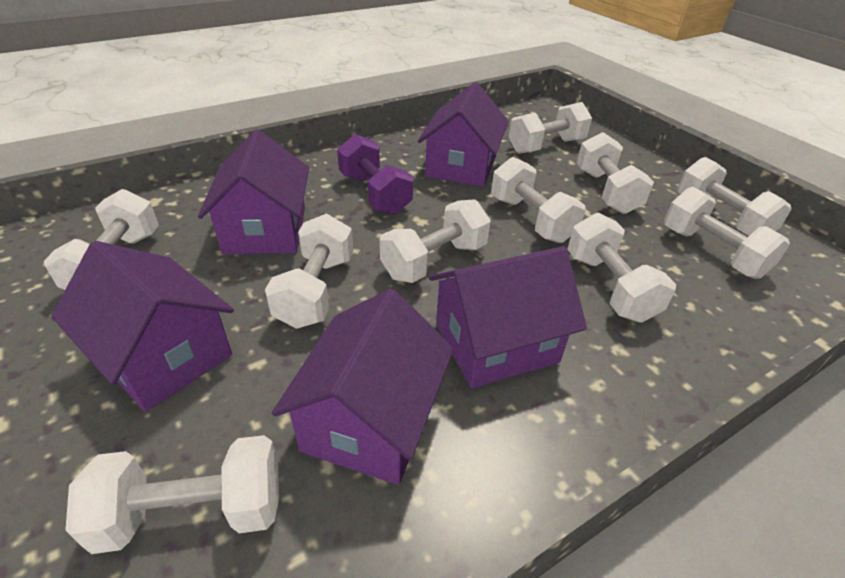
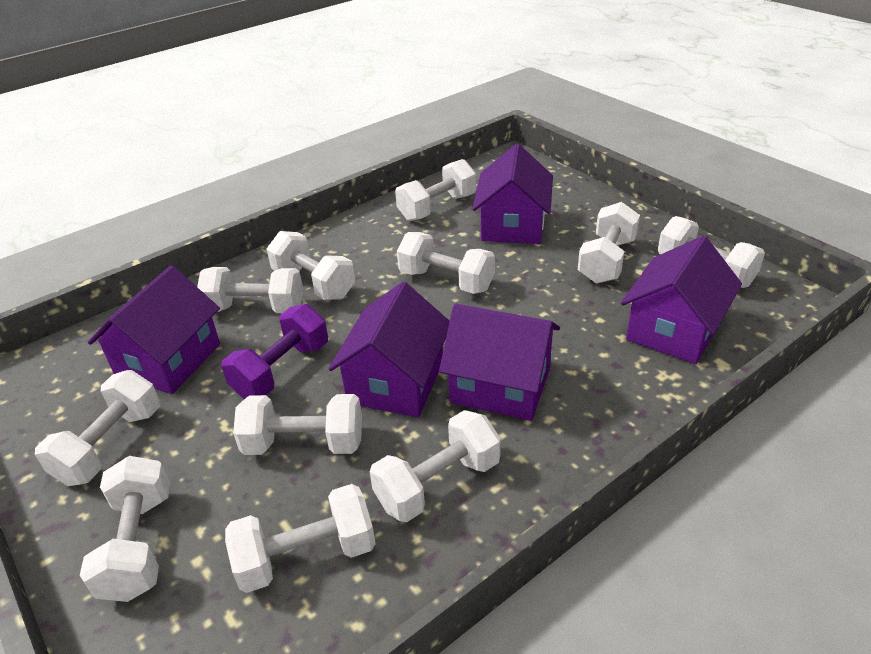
white dumbbell: [44,189,159,290] [65,435,279,554] [265,214,353,329] [380,199,491,283] [491,157,586,243] [509,102,592,154] [567,213,676,323] [577,132,654,214] [664,187,790,279] [678,157,792,236] = 10 -> [35,370,160,486] [80,456,170,602] [197,267,303,313] [225,484,376,593] [233,394,362,455] [267,231,355,300] [370,410,501,522] [395,159,476,221] [397,232,495,294] [578,202,640,284] [658,216,765,288] = 11

